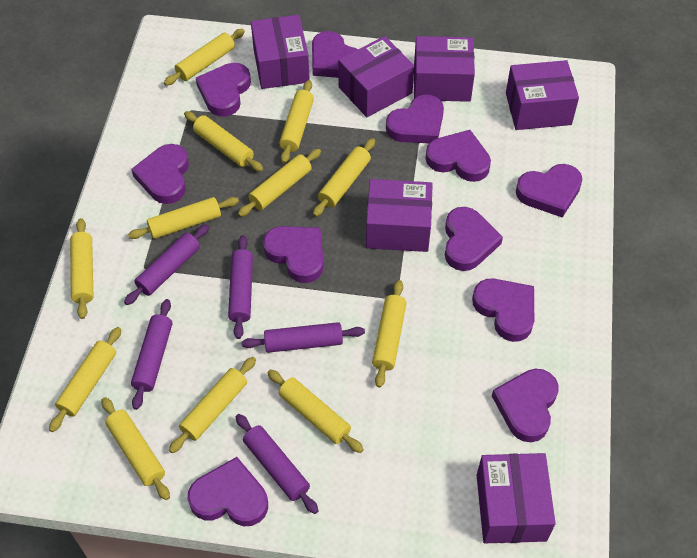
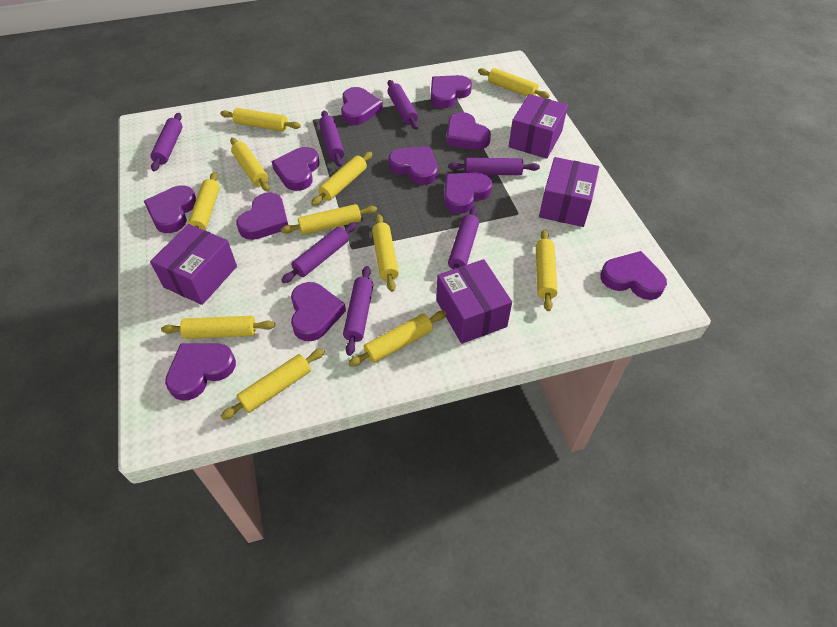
purple box: [251,15,310,89] [338,36,414,117] [366,179,433,252] [414,36,475,102] [477,453,556,543] [506,60,579,130] = 6 -> [150,224,237,305] [436,259,512,344] [509,94,568,159] [539,157,599,227] = 4
purple rolling pin: [124,224,209,305] [131,299,172,410] [228,235,253,339] [236,414,319,514] [241,322,365,353] = 5 -> [150,113,182,171] [281,222,357,283] [319,111,344,167] [343,266,374,356] [388,80,418,130] [448,158,540,175] [448,207,479,270] = 7
yellow rolling pin: [49,327,121,432] [70,218,93,319] [102,397,170,500] [128,197,239,239] [164,29,245,86] [169,357,256,453] [184,111,263,172] [238,149,321,217] [268,370,364,453] [279,80,314,163] [313,138,375,217] [372,280,407,388] = 12 -> [161,316,275,339] [188,172,220,230] [220,108,301,131] [221,349,325,420] [230,138,270,191] [281,204,377,235] [311,152,372,206] [348,311,446,367] [372,214,399,292] [478,68,550,98] [536,229,558,311] = 11

